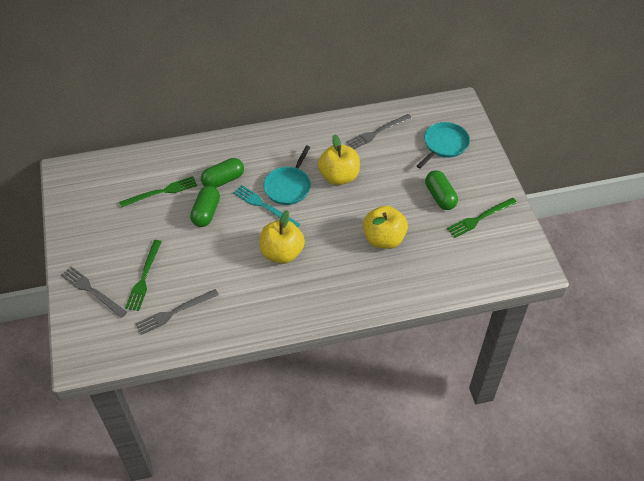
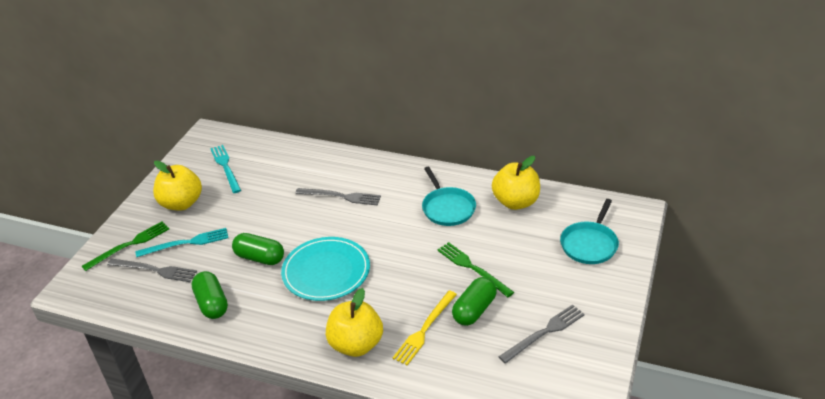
green fork: [119,176,197,208] [125,240,162,311] [447,198,517,238] = 3 -> [82,222,169,271] [437,242,514,297] = 2
turquoise fork: [233,185,300,227] = 1 -> [136,228,228,257] [210,145,241,193] = 2
turquoise plate: none = 0 -> [281,237,370,301] = 1
yellow fork: none = 0 -> [393,290,457,365] = 1

